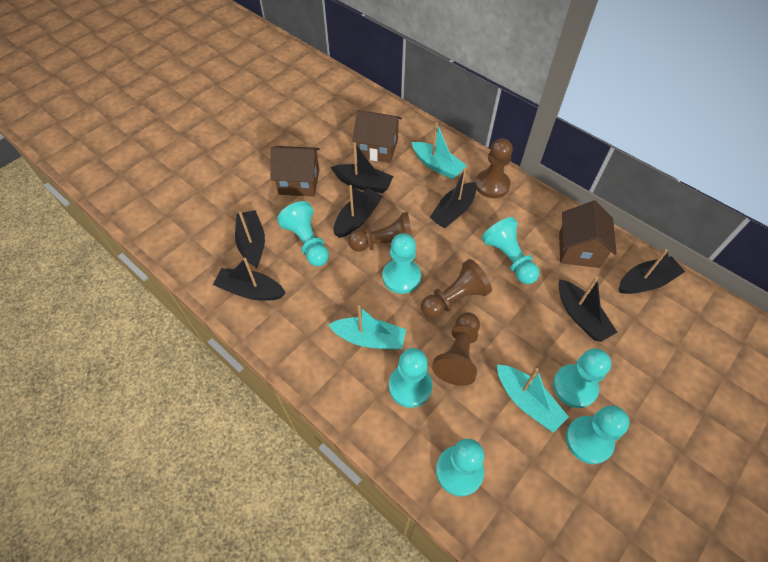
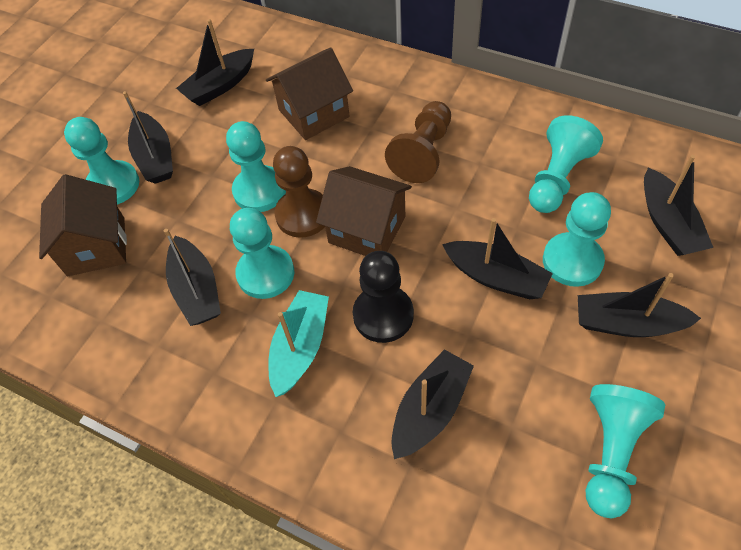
black pawn: none = 0 -> [353,251,414,343] = 1
brown pawn: [348,212,412,252] [421,259,492,318] [432,312,480,386] [476,138,513,198] = 4 -> [273,146,325,238] [385,101,451,183] = 2
turquoise boat: [328,305,406,350] [412,122,467,179] [497,365,569,433] = 3 -> [269,290,329,397] = 1
turquoise pawn: [277,201,329,266] [382,233,421,294] [389,348,432,408] [436,439,484,496] [482,217,540,284] [553,348,611,408] [566,406,629,464] = 7 -> [64,117,139,205] [226,121,286,212] [230,208,294,299] [529,115,603,213] [543,192,611,287] [586,384,665,518] = 6

